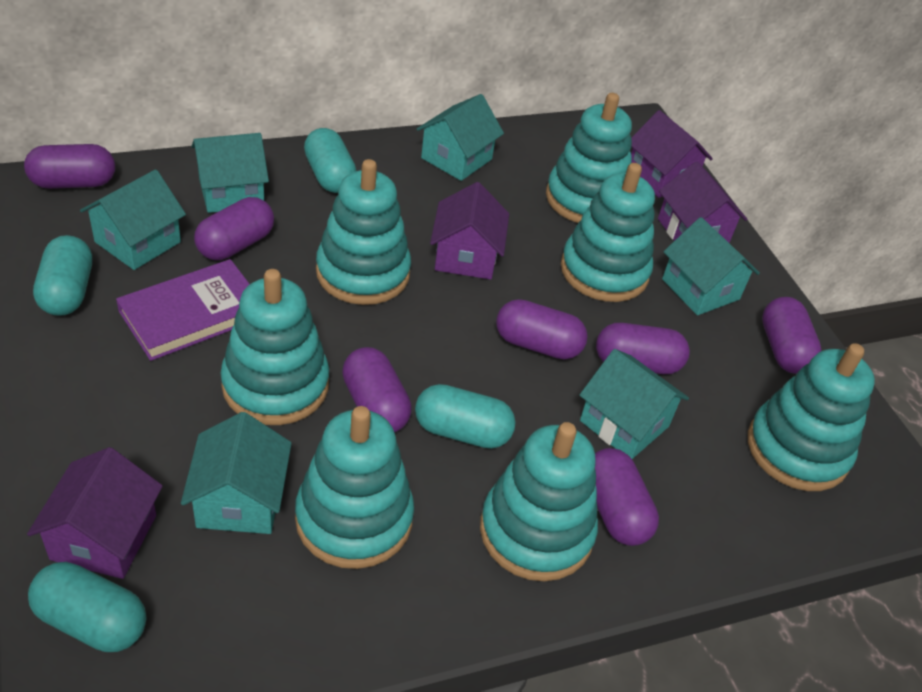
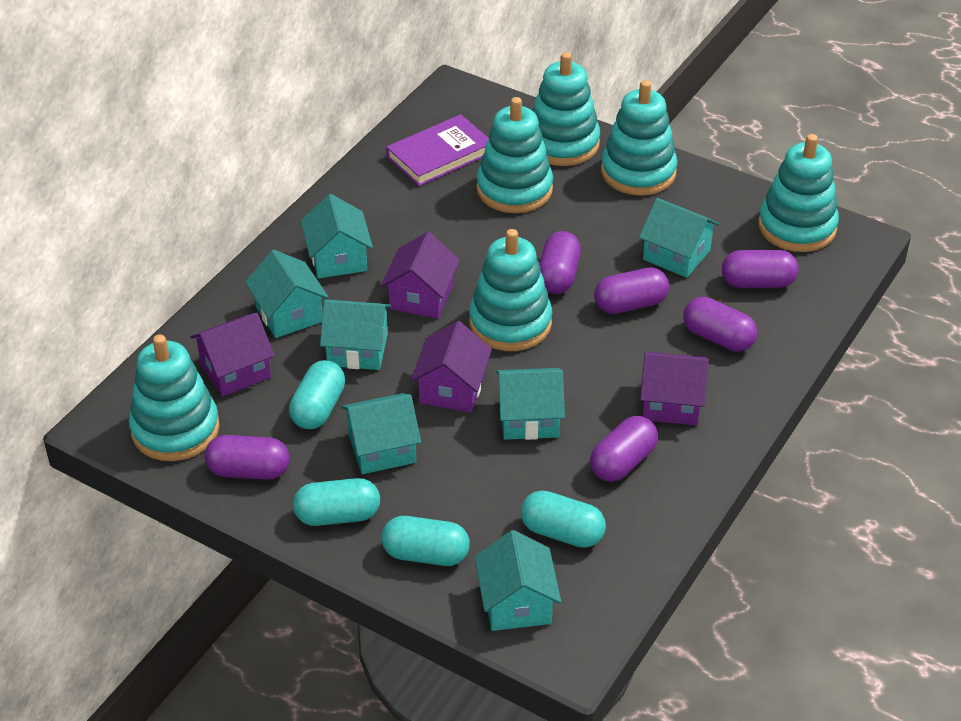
purple capsule: [24,144,115,189] [194,197,274,260] [342,347,412,433] [496,299,588,359] [595,448,659,546] [596,323,690,374] [762,297,821,374] = 7 -> [205,435,290,480] [539,231,581,294] [590,416,658,482] [594,267,669,314] [683,297,757,352] [722,250,799,288] = 6
turquoise house: [80,169,186,270] [181,412,292,534] [191,133,269,213] [417,94,504,181] [580,349,689,459] [662,217,760,315] = 6 -> [245,250,329,338] [301,194,373,278] [320,300,391,370] [341,393,421,474] [475,530,561,631] [496,368,565,440] [639,198,720,278] = 7
turquoise stacking toy: [221,269,329,425] [295,406,414,569] [316,159,411,305] [480,422,598,581] [546,93,632,223] [561,163,655,302] [748,343,875,491] = 7 -> [129,334,220,461] [469,229,552,351] [477,97,553,213] [532,52,600,166] [601,80,678,196] [758,134,839,252] = 6

